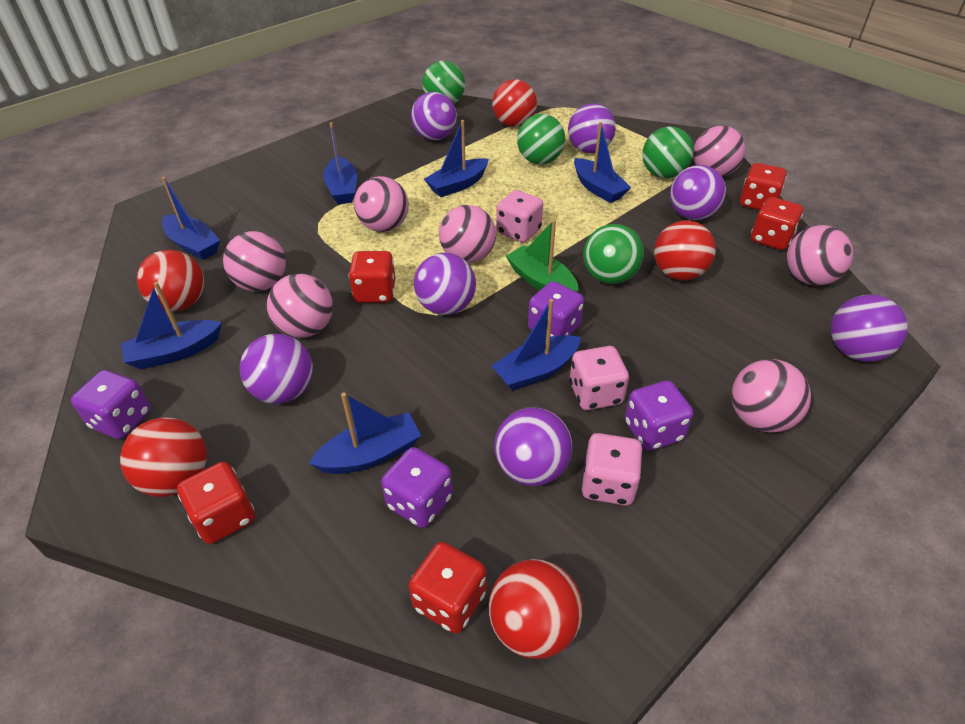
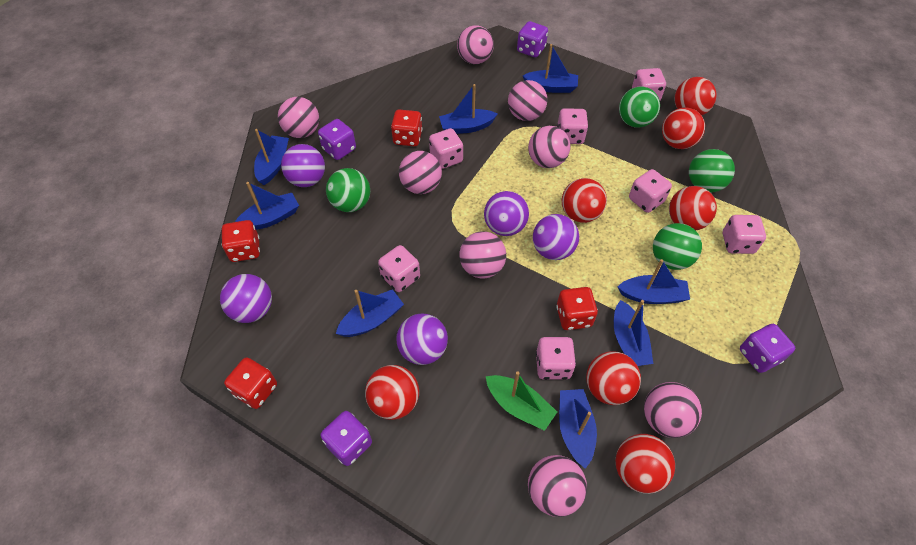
blue boat: [121,282,222,369] [162,177,220,260] [309,393,421,474] [323,122,357,204] [424,120,489,197] [491,299,581,391] [574,122,631,203] = 7 -> [235,182,299,230] [254,129,289,185] [336,289,404,337] [439,84,497,134] [523,44,578,93] [559,389,597,469] [614,300,653,366] [618,259,690,304] = 8
pink ball: [223,231,286,291] [267,274,333,338] [354,176,409,232] [439,205,496,263] [693,126,745,177] [731,359,811,433] [787,225,853,286] = 7 -> [278,97,319,138] [399,151,442,194] [457,25,494,64] [459,231,506,279] [508,80,548,121] [528,126,570,168] [528,455,587,517] [644,382,702,438] = 8
pink dice: [496,190,543,243] [570,346,629,410] [582,433,643,506] = 3 -> [378,245,420,292] [429,128,463,169] [536,337,576,380] [557,108,588,144] [629,169,672,213] [632,68,666,100] [723,215,766,254] = 7
purple ball: [240,334,313,404] [411,92,457,140] [414,253,476,315] [494,408,573,486] [568,103,616,153] [670,165,726,220] [831,295,908,362] = 7 -> [220,274,272,323] [281,144,325,187] [396,313,448,365] [484,191,529,236] [533,214,579,260] = 5
red ball: [120,418,207,497] [137,250,204,312] [489,559,583,659] [492,79,537,127] [654,220,716,280] = 5 -> [365,365,419,420] [562,178,607,223] [586,351,641,405] [615,434,675,494] [662,107,705,149] [669,186,717,231] [675,77,716,115] = 7
red dice: [177,462,255,544] [349,251,395,303] [409,542,486,634] [740,163,787,210] [751,197,803,250] = 5 -> [222,220,260,262] [224,357,277,409] [391,109,422,146] [556,287,598,330] = 4

